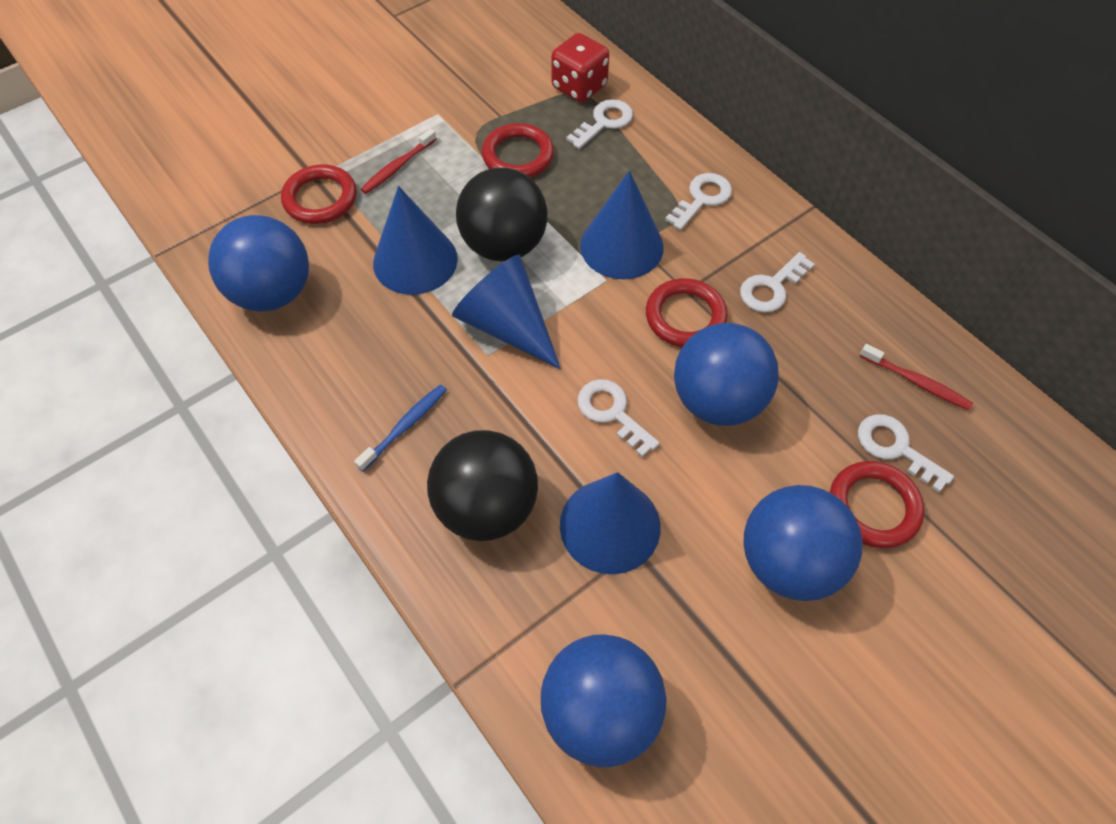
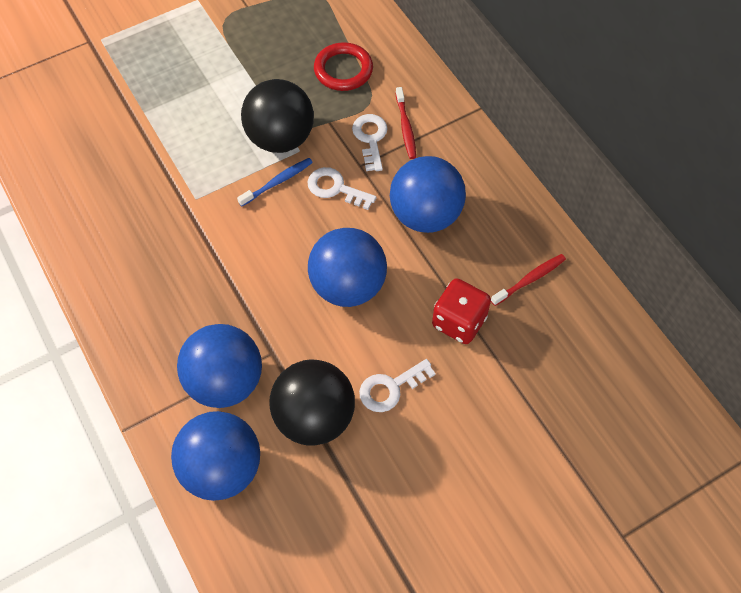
blue cone: [373,186,458,295] [452,255,561,369] [560,472,660,574] [580,171,664,279] = 4 -> none = 0
red ring: [281,165,357,224] [482,123,554,177] [646,278,728,347] [830,461,925,548] = 4 -> [314,42,373,91] = 1
white key: [566,99,633,149] [577,379,660,457] [665,173,732,230] [740,252,814,313] [858,414,954,492] = 5 -> [307,167,376,210] [352,114,388,171] [359,359,436,412] = 3

